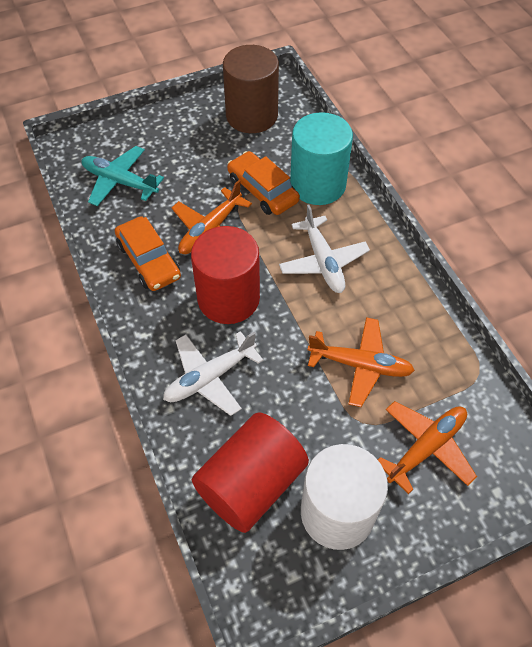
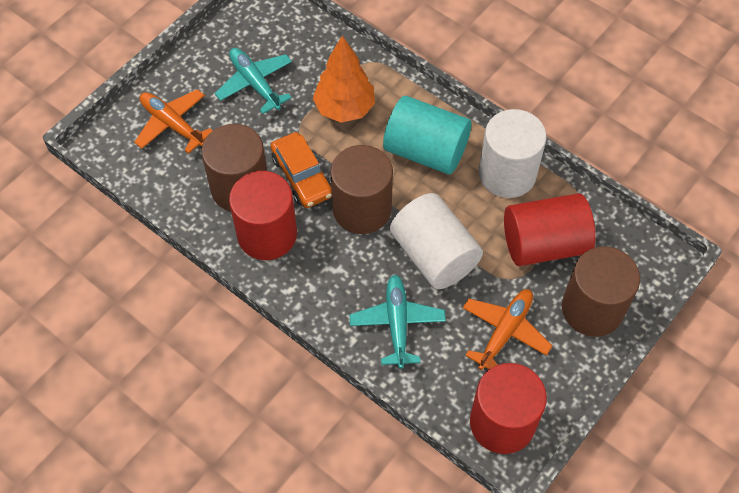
brown cylinder: [223,45,279,133] = 1 -> [201,124,267,212] [330,145,393,234] [562,246,640,337] = 3
orange car: [115,216,181,291] [227,151,300,215] = 2 -> [270,132,332,208] = 1
orange plane: [172,180,252,254] [307,317,415,407] [378,401,477,494] = 3 -> [134,89,213,154] [463,289,552,370] = 2
orange tree: none = 0 -> [313,36,375,123] = 1
red cylinder: [191,226,260,324] [192,412,309,533] = 2 -> [229,171,297,260] [470,363,547,454] [504,193,596,266] = 3
turquoise plane: [82,146,164,206] = 1 -> [215,48,292,114] [350,275,446,369] = 2
white cylinder: [301,444,388,550] = 1 -> [390,193,483,289] [479,109,546,198] = 2
white plane: [163,331,263,416] [279,204,370,293] = 2 -> none = 0

